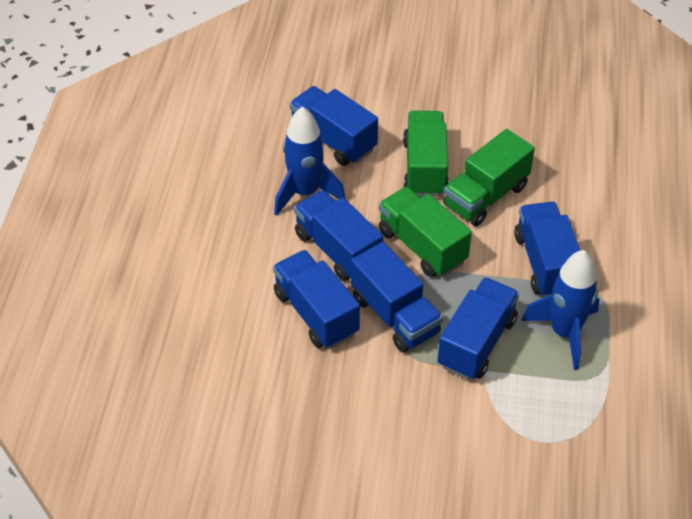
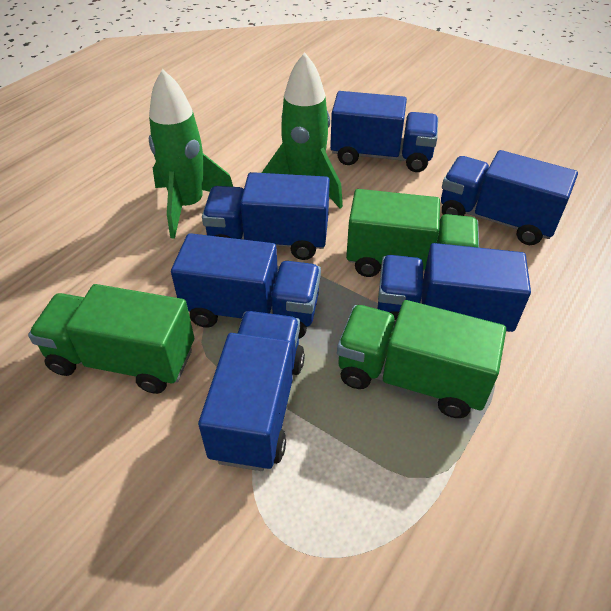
blue rocket: [274,107,345,216] [521,250,599,370] = 2 -> none = 0
green rocket: none = 0 -> [149,69,233,239] [262,52,343,208] = 2

